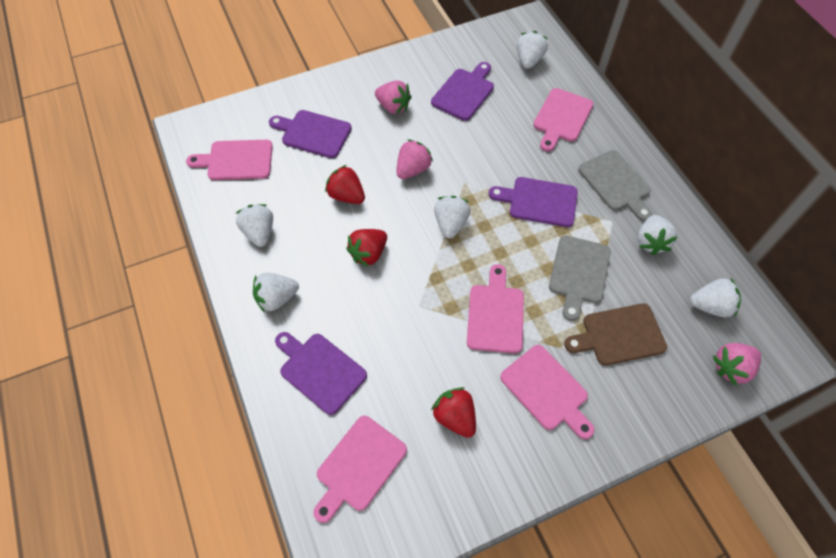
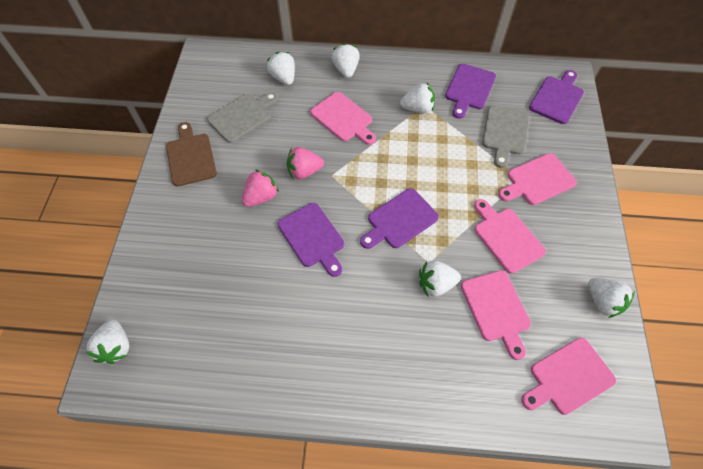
pink strawberry: [375,80,412,114] [397,139,433,179] [713,343,761,386] = 3 -> [242,170,279,207] [287,147,324,179] = 2
red strawberry: [325,165,365,204] [346,229,387,267] [431,387,476,438] = 3 -> none = 0

